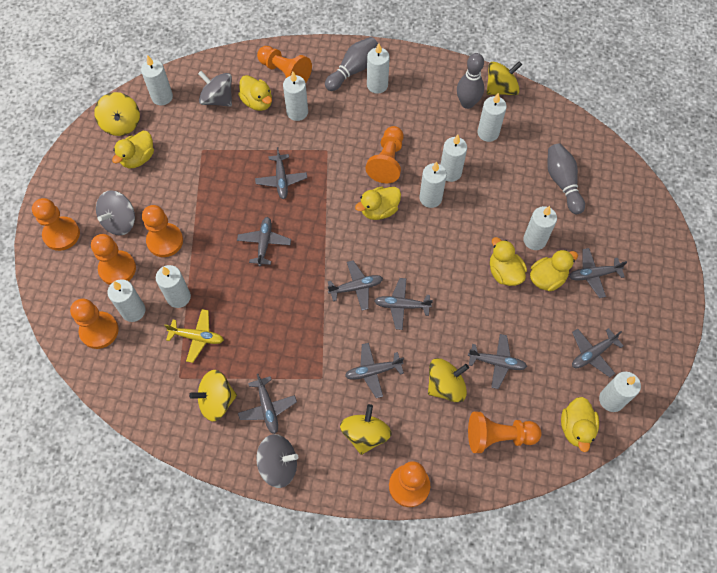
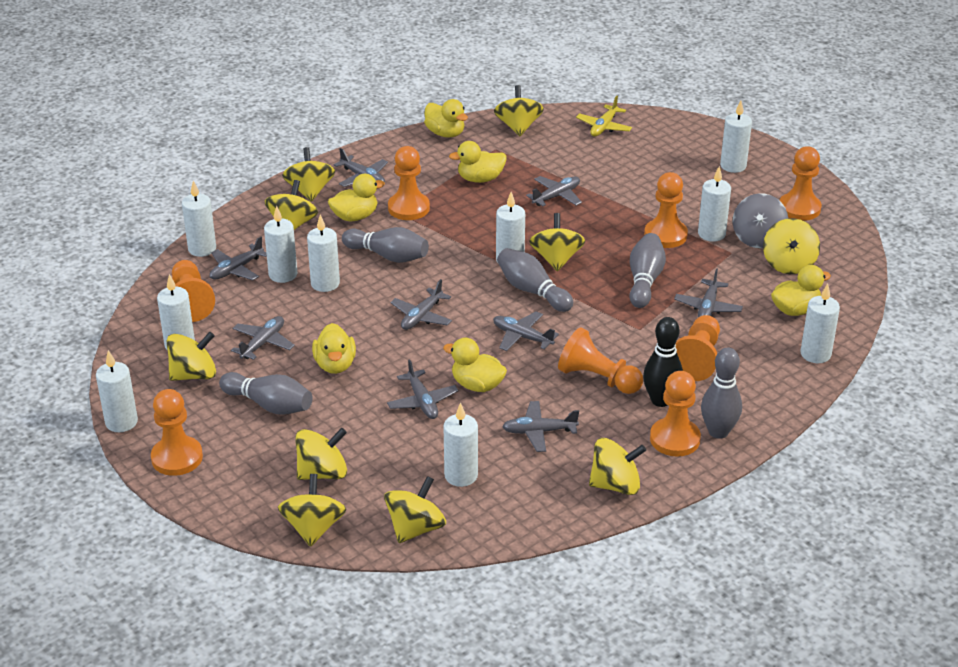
black bowling pin: none = 0 -> [643,317,683,407] = 1
grey bowling pin: [325,37,378,91] [457,53,484,109] [547,143,585,214] = 3 -> [219,372,313,415] [342,227,429,263] [497,248,573,312] [630,233,666,308] [701,348,742,439] = 5
grey spinning top: [96,190,135,236] [198,71,232,107] [256,434,298,488] = 3 -> [733,193,788,248] = 1
yellow spinning top: [94,92,140,136] [189,370,237,421] [340,404,392,455] [428,358,469,403] [487,61,522,95] = 5 -> [167,332,216,381] [265,180,318,230] [278,474,346,547] [282,147,335,202] [295,428,347,480] [384,476,446,543] [494,85,544,136] [529,213,585,271] [589,438,646,495] [763,218,820,274] = 10

